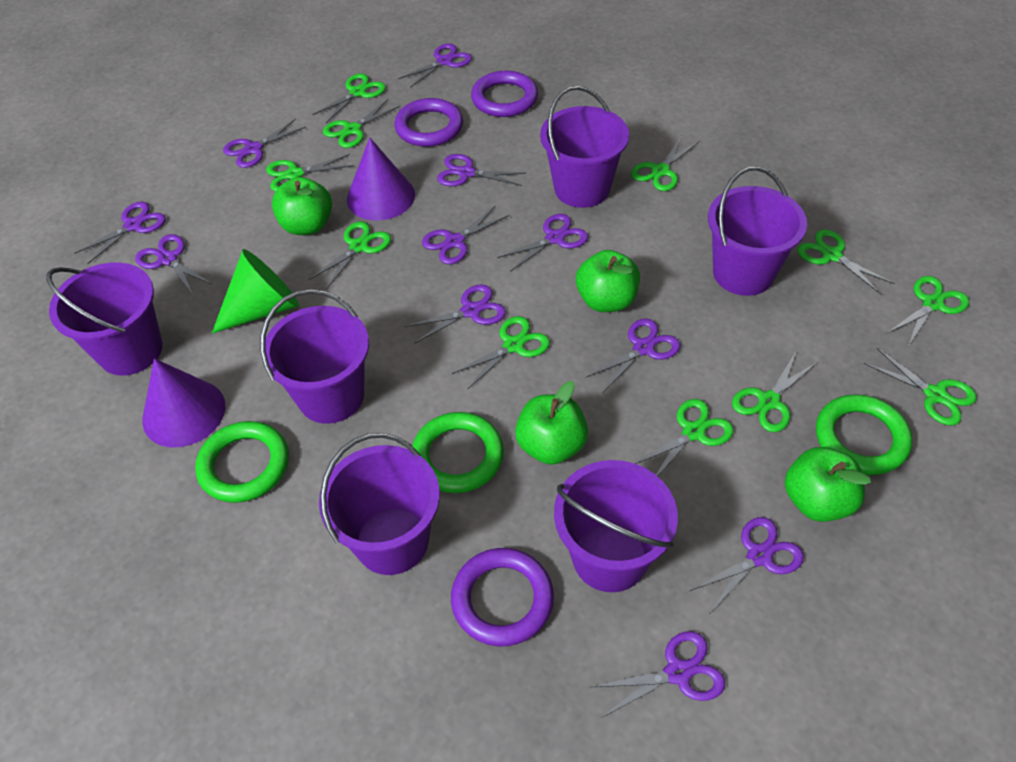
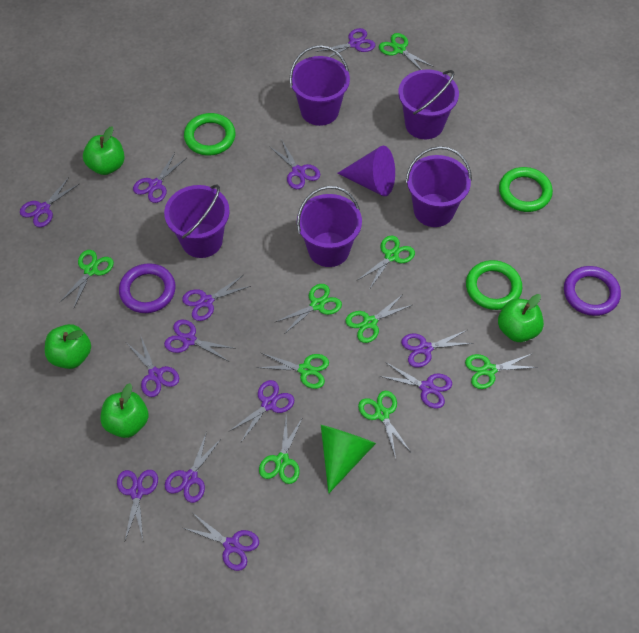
green scissors: [266,154,354,191] [309,222,391,290] [312,73,386,123] [323,99,401,148] [452,316,550,389] [631,135,700,191] [634,399,733,476] [732,350,819,432] [798,229,895,294] [863,348,977,426] [886,276,969,346] = 11 -> [60,250,114,309] [256,353,329,389] [259,416,303,484] [274,284,342,334] [345,294,412,343] [358,235,415,290] [358,391,411,458] [379,33,434,70] [465,353,538,389] = 9
purple bucket: [46,262,163,375] [260,289,369,424] [319,433,440,575] [540,86,629,208] [554,460,678,592] [708,166,807,296] = 6 -> [164,185,230,258] [289,45,350,126] [297,186,362,267] [398,69,459,139] [406,146,472,227] = 5
purple cone: [142,358,225,447] [347,138,415,221] = 2 -> [337,146,395,196] = 1
purple ring: [394,98,463,147] [451,548,554,646] [471,71,538,117] = 3 -> [119,263,176,313] [564,266,621,316] = 2
purple scissors: [75,202,166,264] [135,234,213,296] [223,119,306,168] [398,43,472,88] [405,285,506,343] [422,205,509,264] [437,154,527,186] [497,214,588,272] [585,318,680,393] [591,631,725,717] [690,517,804,613] = 11 -> [20,177,79,227] [117,470,158,540] [127,334,179,397] [133,153,187,203] [164,320,233,361] [165,432,222,503] [182,275,251,321] [184,513,259,571] [228,380,294,442] [269,139,320,189] [316,28,375,57] [379,363,452,409] [401,330,473,368] = 13

